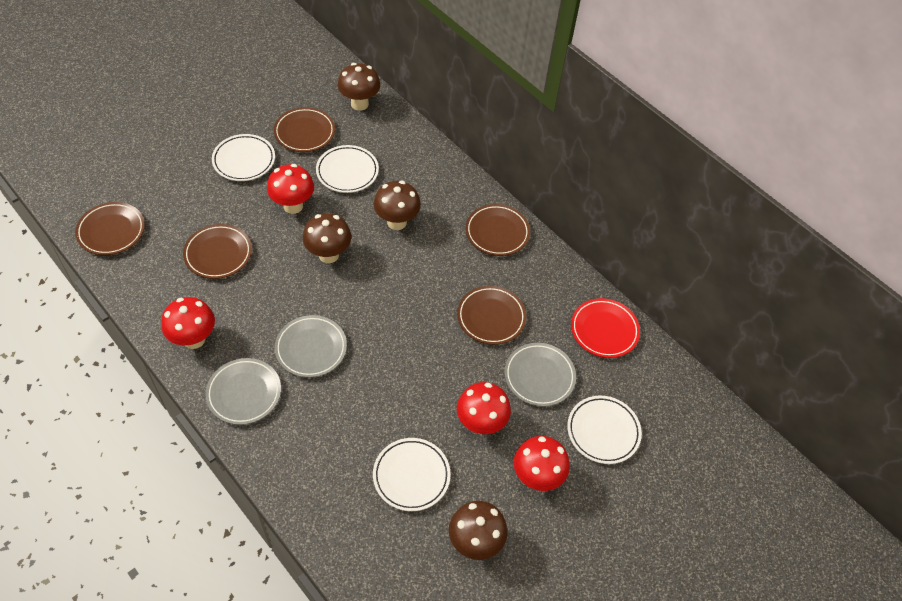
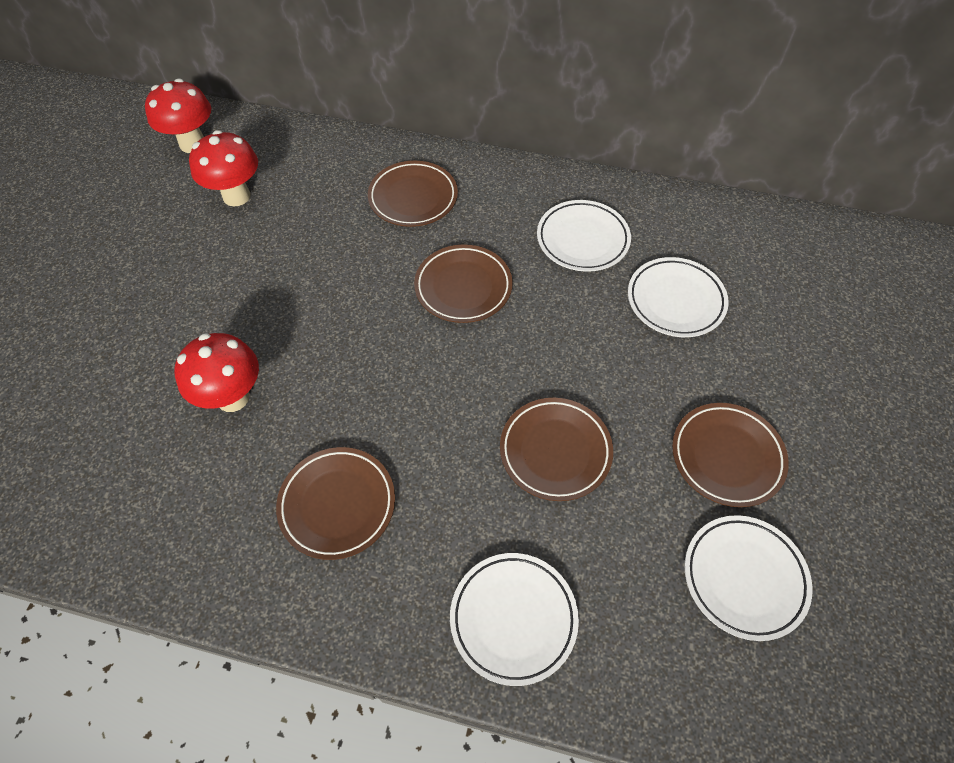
brown mushroom: [303,213,351,263] [338,63,380,111] [374,181,421,230] [449,501,507,560] = 4 -> none = 0
grey plate: [206,358,281,425] [275,315,347,378] [505,343,576,407] = 3 -> none = 0
red mushroom: [161,297,215,349] [267,164,314,214] [457,382,511,434] [514,436,570,491] = 4 -> [145,79,211,153] [175,333,259,412] [189,130,258,206] = 3
red plate: [571,298,640,358] = 1 -> none = 0

